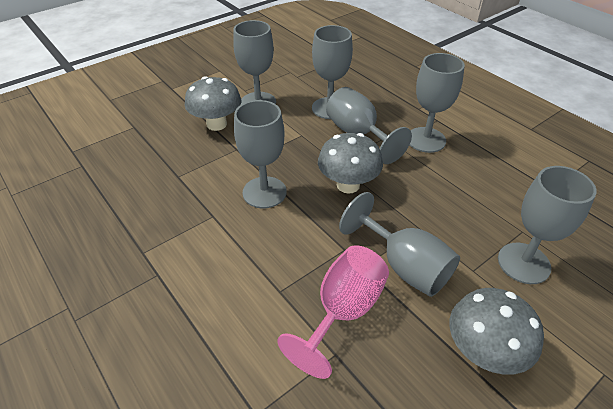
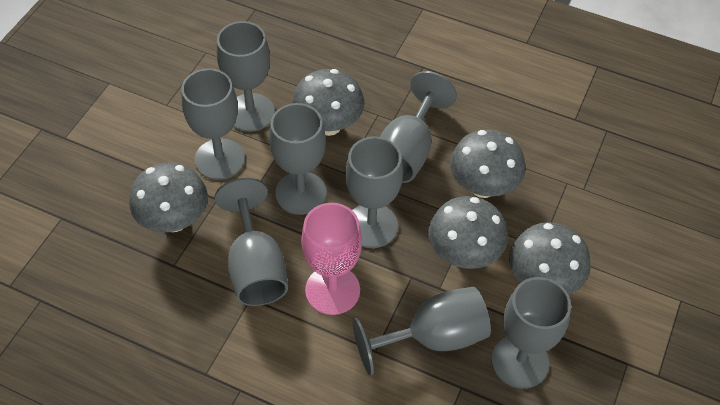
grey goblet: [233,20,276,105] [234,100,287,208] [312,25,353,119] [326,87,412,164] [339,192,460,297] [410,53,465,153] [498,166,597,284] = 7 -> [181,68,245,180] [214,178,288,306] [217,21,275,132] [269,103,327,215] [345,136,403,248] [353,287,491,375] [380,71,457,183] [491,277,571,389] = 8
grey mushroom: [185,76,241,131] [318,133,383,194] [450,288,544,375] = 3 -> [129,162,208,232] [292,69,364,136] [428,196,508,269] [450,130,525,198] [509,222,590,295] = 5

